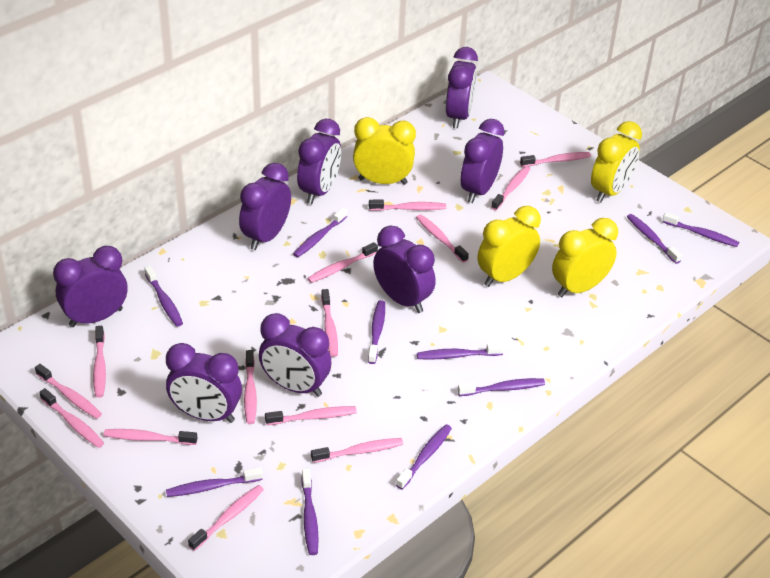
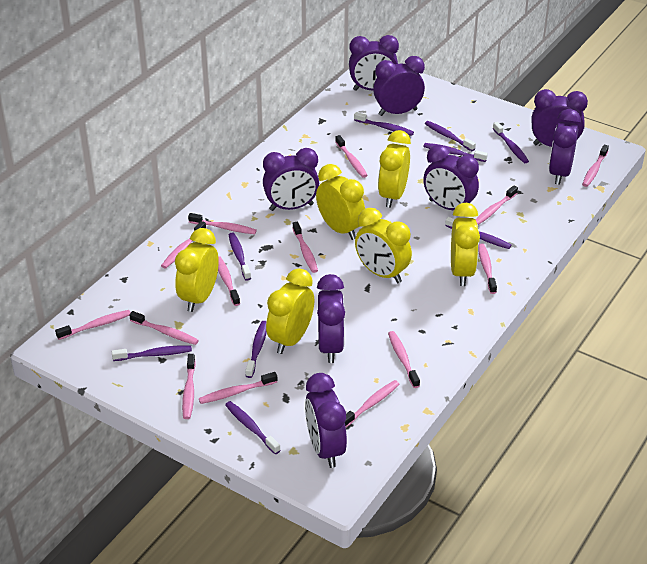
purple toothbrush: [145,266,183,327] [166,467,263,497] [293,208,347,257] [301,469,319,555] [368,300,385,364] [396,424,452,490] [417,343,504,360] [458,378,545,396] [627,214,682,264] [663,212,739,247] = 10 -> [112,346,192,361] [225,401,281,454] [229,233,251,281] [245,321,267,378] [354,112,414,135] [423,143,488,162] [425,121,476,151] [445,217,512,249] [493,122,529,163] = 9
yellow clock: [353,117,416,185] [478,206,541,287] [552,218,618,297] [591,121,642,203] = 4 -> [175,228,219,312] [266,268,314,354] [316,164,365,240] [355,208,412,283] [378,130,411,208] [451,203,480,286] = 6

